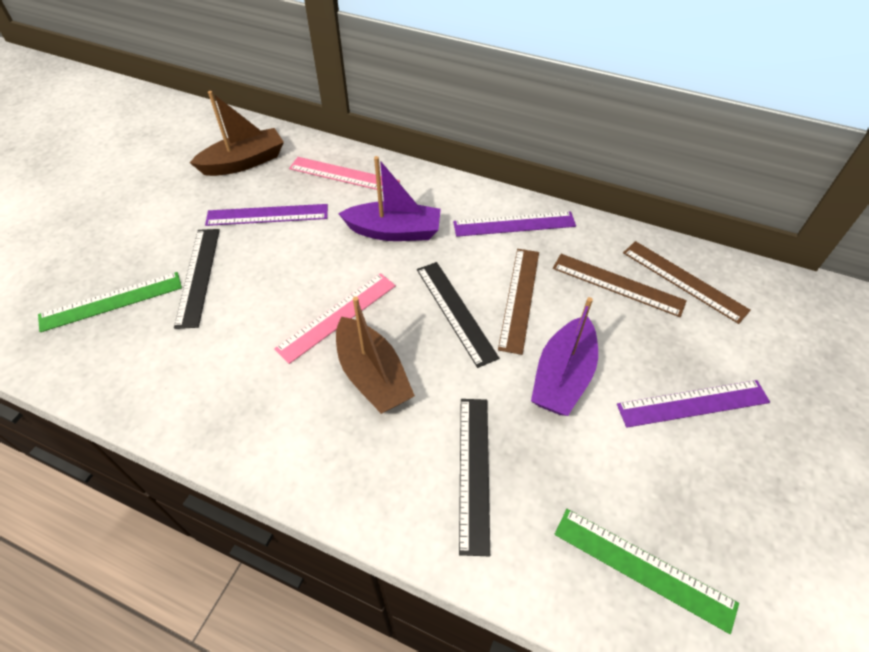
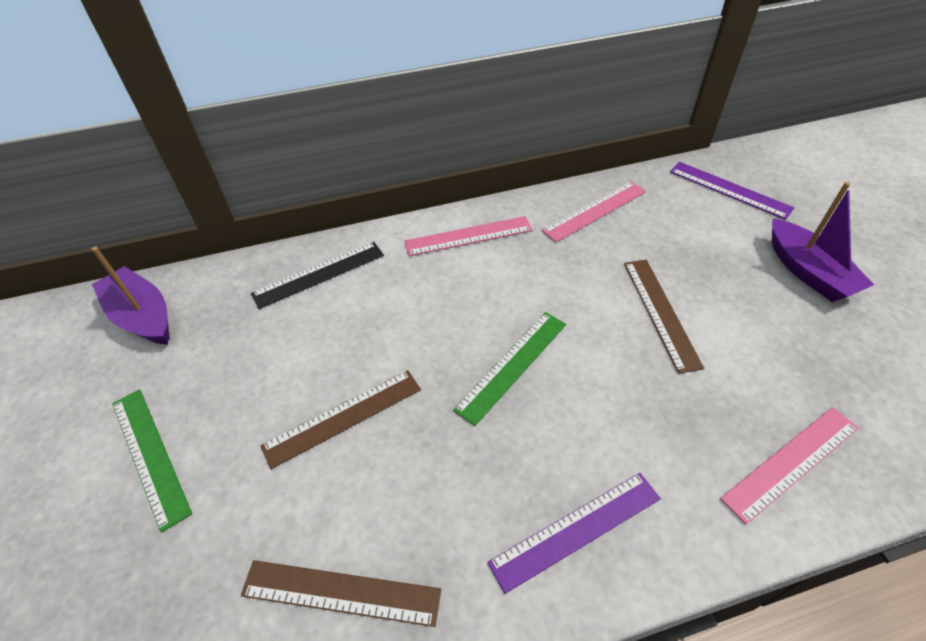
black ruler: [174,229,220,329] [417,262,499,368] [459,399,490,557] = 3 -> [251,242,384,309] = 1
brown boat: [190,91,284,176] [336,296,415,414] = 2 -> none = 0
pink ruler: [274,273,396,364] [289,157,400,191] = 2 -> [404,216,532,256] [541,181,646,242] [720,407,859,524] = 3
purple ruler: [205,204,328,226] [453,211,576,237] [617,380,770,428] = 3 -> [487,473,661,594] [670,162,794,220] = 2

